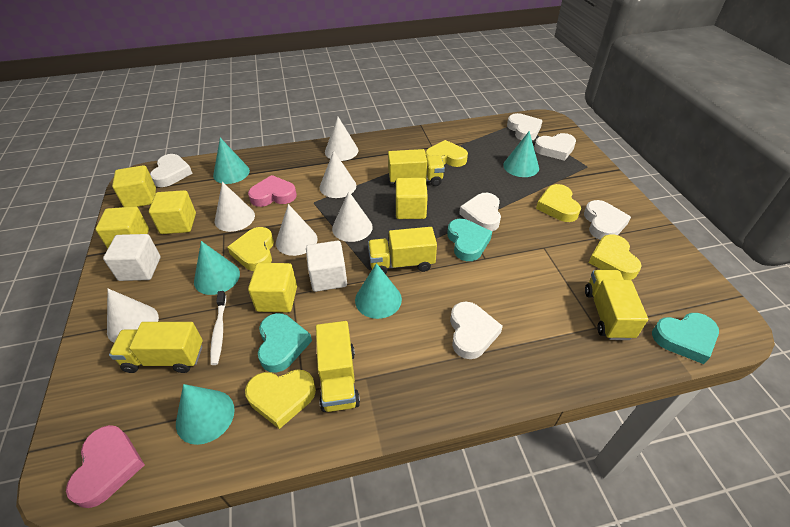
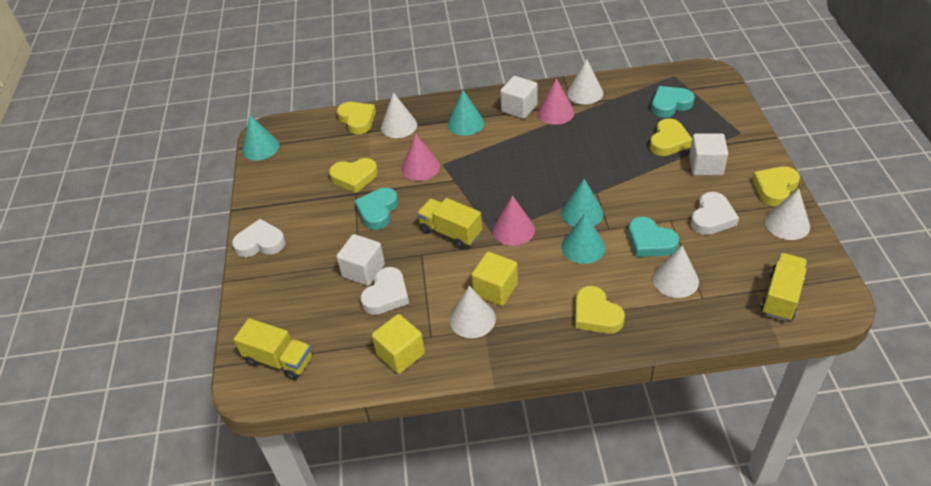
pink cone: none = 0 -> [401,134,440,181] [493,196,535,246] [537,78,574,125] = 3
pink heart: [66,425,145,508] [248,175,297,207] = 2 -> none = 0
turquoise cone: [176,384,235,445] [194,241,240,295] [213,138,250,184] [355,263,402,319] [503,131,539,177] = 5 -> [242,115,279,160] [448,90,484,136] [561,179,603,227] [562,213,605,264] = 4
white cone: [107,289,159,343] [215,182,255,232] [276,204,318,256] [320,151,356,198] [325,117,358,161] [332,191,373,242] = 6 -> [381,92,417,138] [450,286,496,338] [567,59,603,104] [653,245,699,298] [765,189,810,240] = 5
white cube: [103,234,161,281] [306,241,347,292] = 2 -> [336,234,385,286] [500,76,538,119] [689,133,728,176] = 3
white heart: [150,154,193,187] [450,302,503,359] [459,193,501,231] [507,113,543,140] [534,133,576,161] [584,200,631,240] = 6 -> [232,219,286,257] [361,267,409,315] [691,192,739,235] = 3
white toothbrush: [210,291,226,365] = 1 -> none = 0
yellow cube: [96,206,149,249] [112,165,156,207] [149,190,196,234] [248,263,297,312] [396,178,428,219] = 5 -> [372,314,425,374] [472,252,518,306] = 2
yellow truck: [109,322,203,373] [316,321,360,412] [368,227,437,274] [388,149,445,187] [585,270,648,340] = 5 -> [234,318,313,380] [417,198,482,249] [761,253,807,321] = 3

